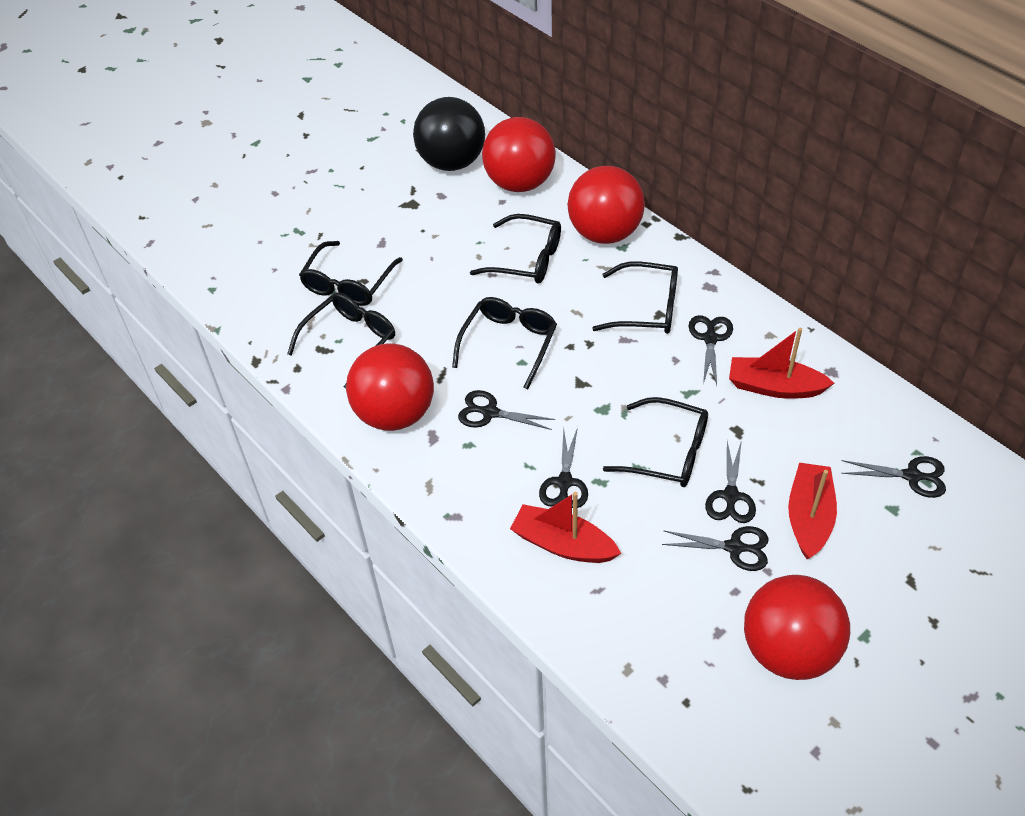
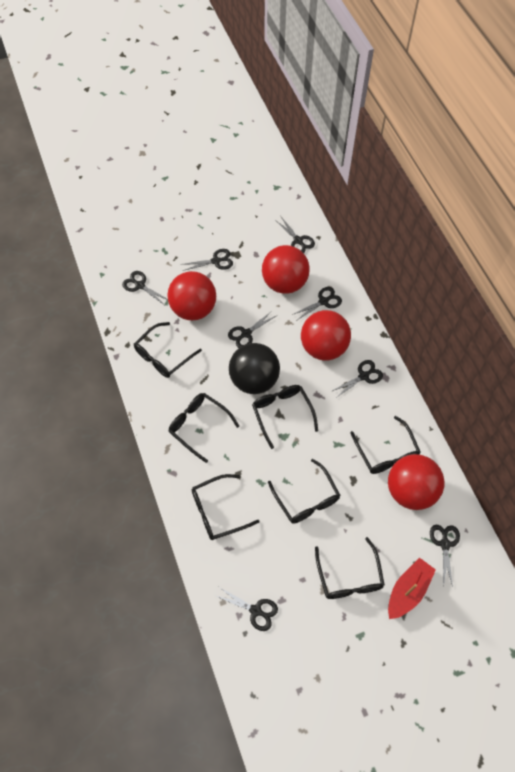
black glasses: [287,293,395,389] [299,241,403,306] [452,297,557,390] [470,214,561,284] [592,261,678,334] [603,397,708,487] = 6 -> [134,322,202,378] [168,393,239,463] [192,474,259,540] [252,385,318,449] [268,459,340,524] [315,537,385,599] [350,416,421,474] = 7
black scissors: [458,390,555,430] [539,427,588,508] [662,526,769,571] [689,315,733,385] [705,440,756,523] [841,456,946,498] = 6 -> [122,271,168,305] [181,249,233,271] [214,587,278,631] [228,311,276,348] [275,217,315,253] [292,287,342,321] [332,360,383,398] [430,525,460,587] = 8
red boat: [510,492,621,563] [729,328,834,399] [788,463,837,559] = 3 -> [388,558,436,619] = 1

